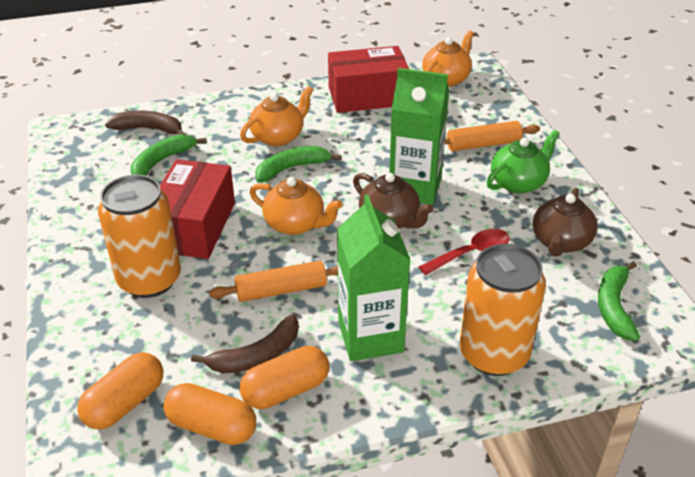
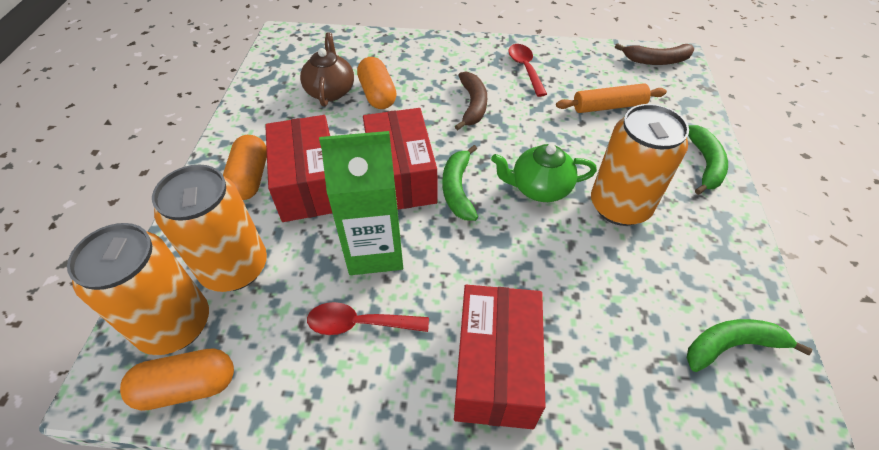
brown teapot: [353,173,433,229] [533,188,598,257] = 2 -> [300,32,354,107] = 1
green carton: [337,195,410,361] [389,68,449,205] = 2 -> [319,131,403,275] = 1
orange can: [98,175,181,298] [460,244,546,376] = 2 -> [67,223,209,355] [152,165,267,292] [591,104,689,226] = 3
orange rolling pin: [209,261,338,302] [444,121,540,151] = 2 -> [556,83,667,113] = 1
orange teapot: [240,86,313,146] [250,177,342,235] [422,30,474,87] = 3 -> none = 0
red box: [160,159,235,259] [328,46,409,113] = 2 -> [265,115,332,222] [363,108,438,210] [454,285,545,429] = 3
red spoon: [418,229,510,275] = 1 -> [307,302,429,335] [508,44,547,97] = 2

